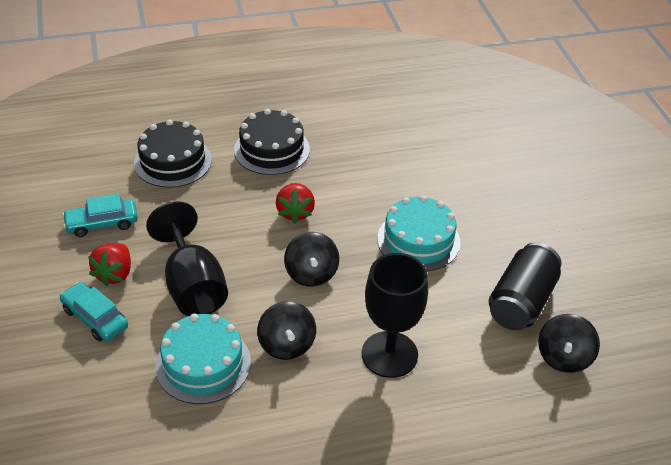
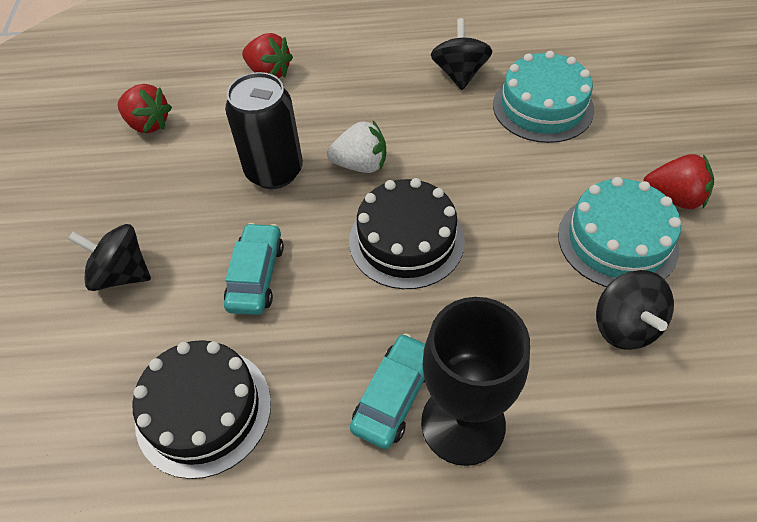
black goblet: [146,201,228,316] [362,253,428,378] = 2 -> [421,297,530,466] = 1
red strawberry: [88,243,131,286] [276,183,315,223] = 2 -> [118,84,172,133] [242,33,293,78] [643,154,714,209] = 3
white strawberry: none = 0 -> [327,121,386,173] = 1

